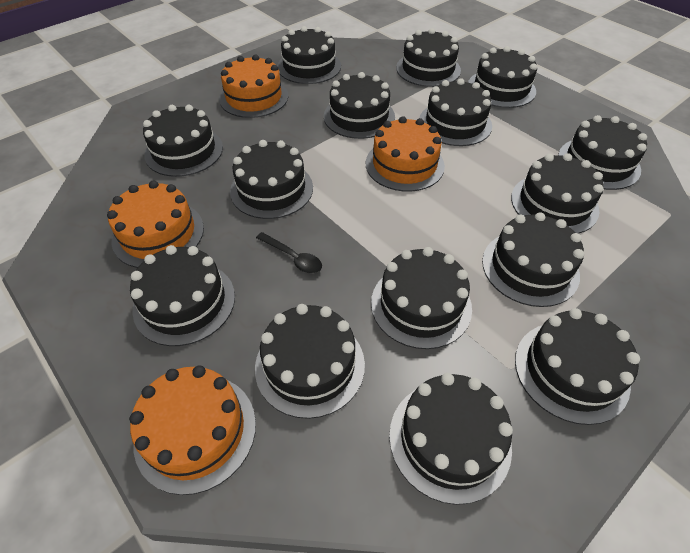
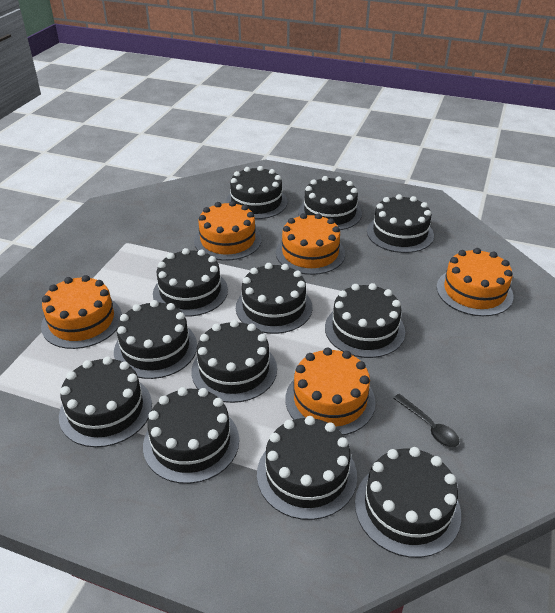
black cake: [130,245,235,346] [143,105,223,177] [230,140,313,219] [255,304,365,419] [278,26,341,84] [324,72,395,139] [371,247,472,349] [389,373,513,505] [396,28,461,87] [419,78,492,146] [468,46,537,108] [482,212,584,307] [511,153,604,234] [515,308,640,425] [558,115,647,190] = 15 -> [59,357,152,447] [114,300,197,379] [143,387,239,484] [153,248,228,317] [191,320,277,403] [226,166,288,219] [236,263,312,334] [257,416,357,520] [298,176,362,230] [325,283,405,358] [355,447,461,558] [367,194,434,253] = 12
orange cake: [107,181,204,268] [129,366,256,495] [219,55,288,118] [366,116,445,192] = 4 -> [41,275,122,349] [194,201,262,261] [276,213,345,275] [286,348,376,435] [437,248,514,316] = 5

